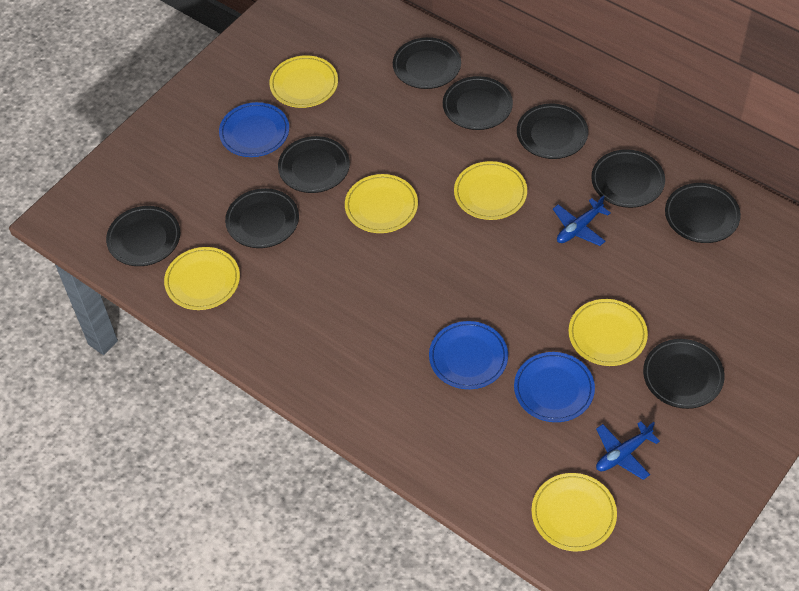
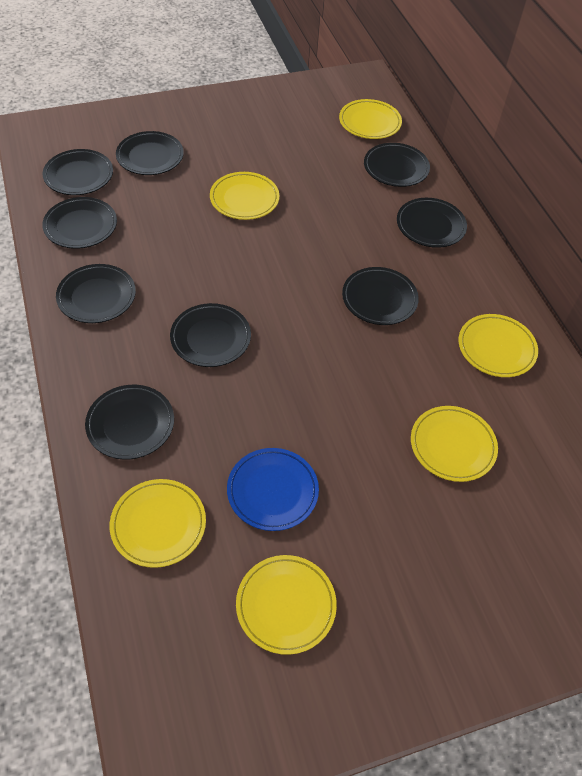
blue plane: [553,195,611,246] [596,421,660,480] = 2 -> none = 0
blue plate: [219,102,289,157] [429,321,508,389] [514,352,595,422] = 3 -> [227,448,319,531] = 1

